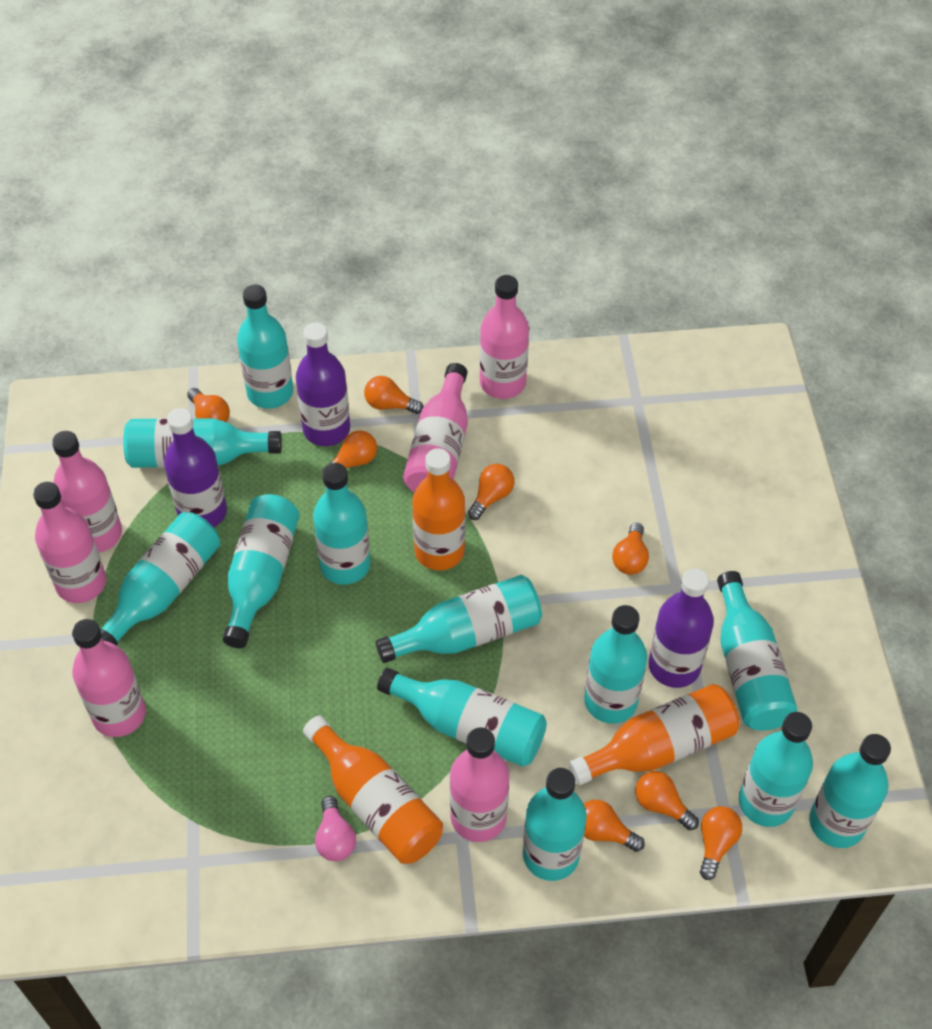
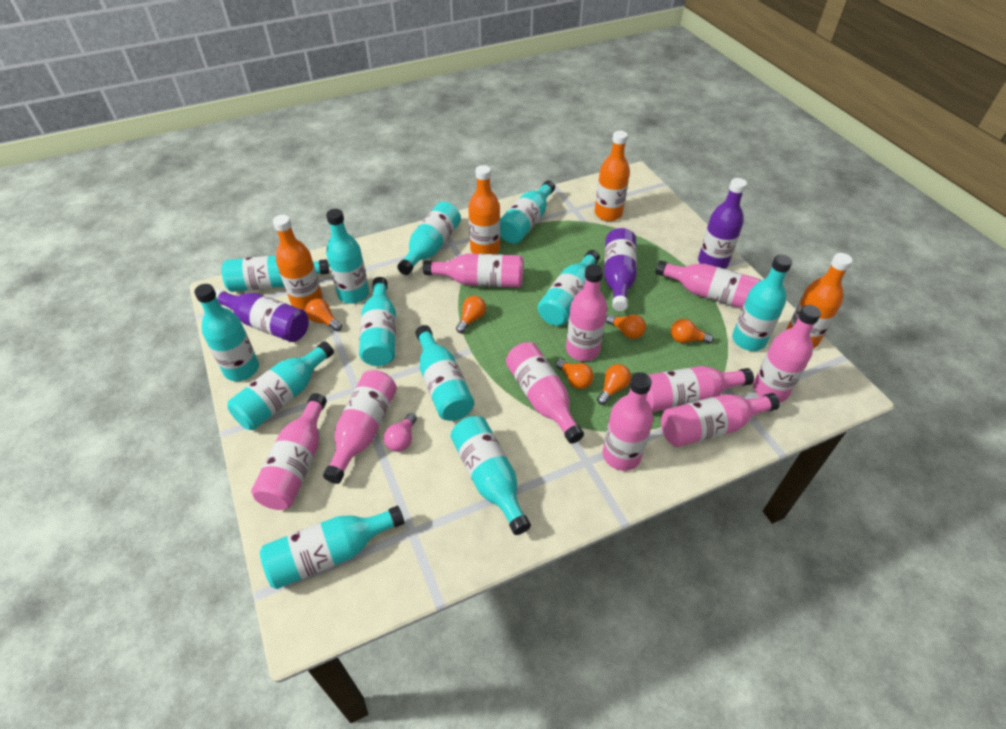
orange bottle: [303,715,443,864] [412,448,466,571] [569,684,740,785] = 3 -> [273,215,323,310] [468,165,500,254] [595,131,630,221] [786,253,853,348] = 4
orange light bulb: [187,388,230,422] [322,430,377,472] [364,376,423,414] [468,464,514,520] [584,800,645,852] [612,523,649,575] [635,771,699,830] [700,806,742,880] = 8 -> [305,299,342,331] [456,296,486,333] [556,359,594,389] [597,364,631,405] [606,315,646,339] [671,319,714,344] = 6
pink bottle: [33,482,106,603] [52,431,122,553] [72,619,146,737] [403,363,468,493] [450,727,509,842] [480,275,529,399] = 6 -> [251,393,327,510] [323,370,397,484] [423,253,524,288] [506,342,584,444] [566,264,607,361] [603,372,653,471] [646,366,754,412] [655,260,761,308] [661,393,780,447] [753,305,821,402] = 10

